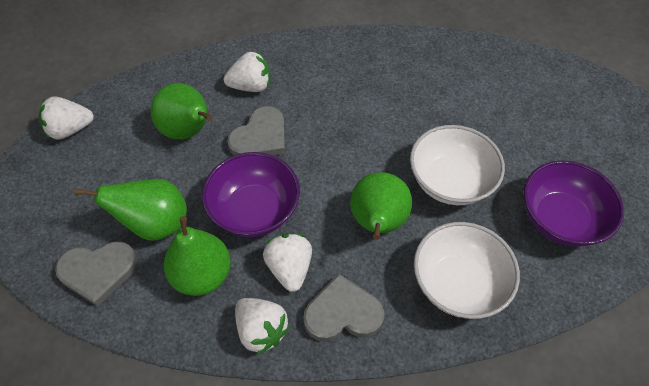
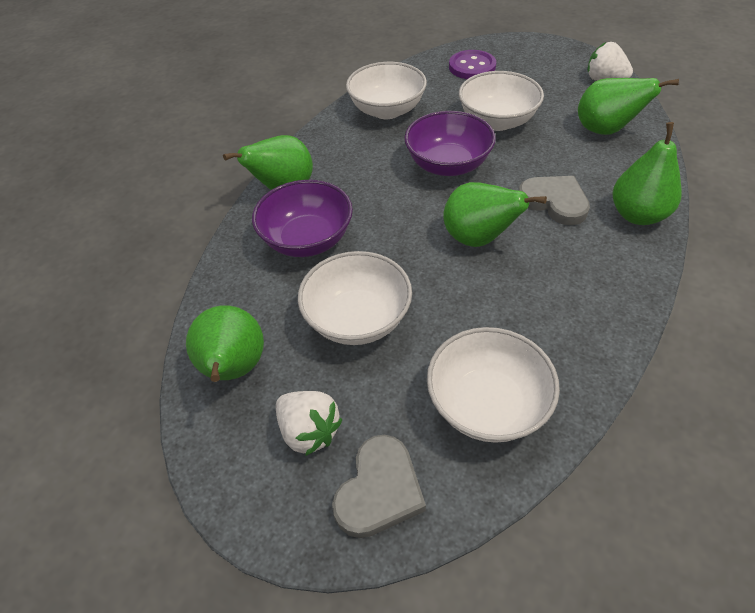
green pear: [74,179,187,241] [151,83,212,139] [164,216,231,296] [350,172,412,240] = 4 -> [186,305,264,382] [223,135,313,190] [443,182,547,247] [578,78,679,135] [613,122,682,225] = 5
grey heart: [55,241,138,307] [227,106,285,156] [303,274,384,342] = 3 -> [332,435,426,538] [519,176,590,225] = 2
purple button: none = 0 -> [449,50,496,79] = 1
white bowl: [410,125,505,205] [414,222,520,319] = 2 -> [298,251,412,345] [346,62,427,119] [427,327,560,443] [459,71,544,131] = 4
white strawberry: [39,97,94,140] [224,51,270,92] [235,298,290,355] [263,234,312,292] = 4 -> [276,391,343,456] [588,42,633,81] = 2

